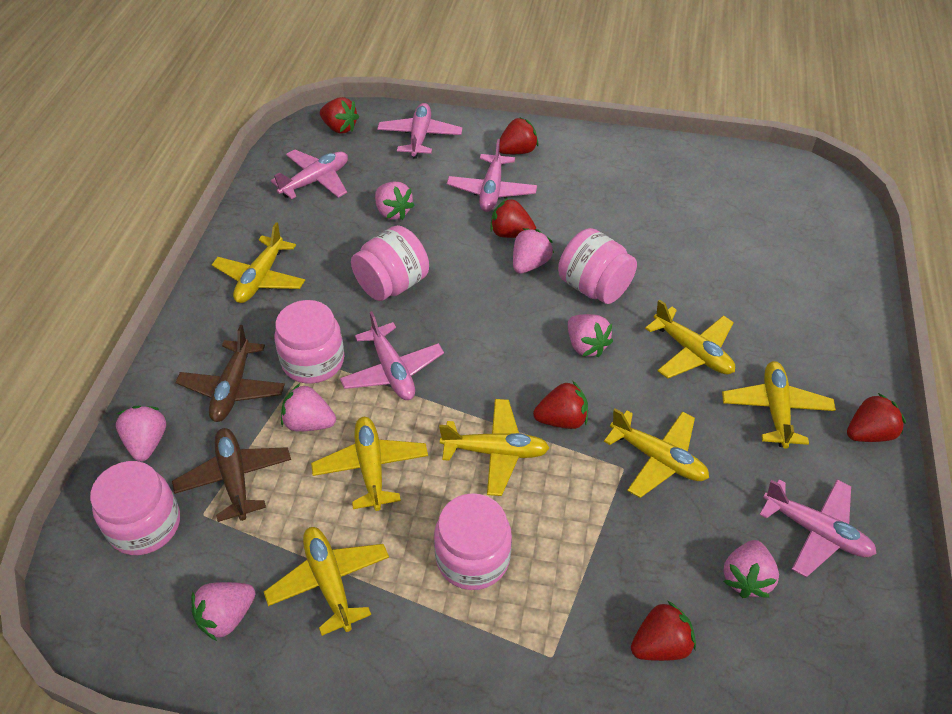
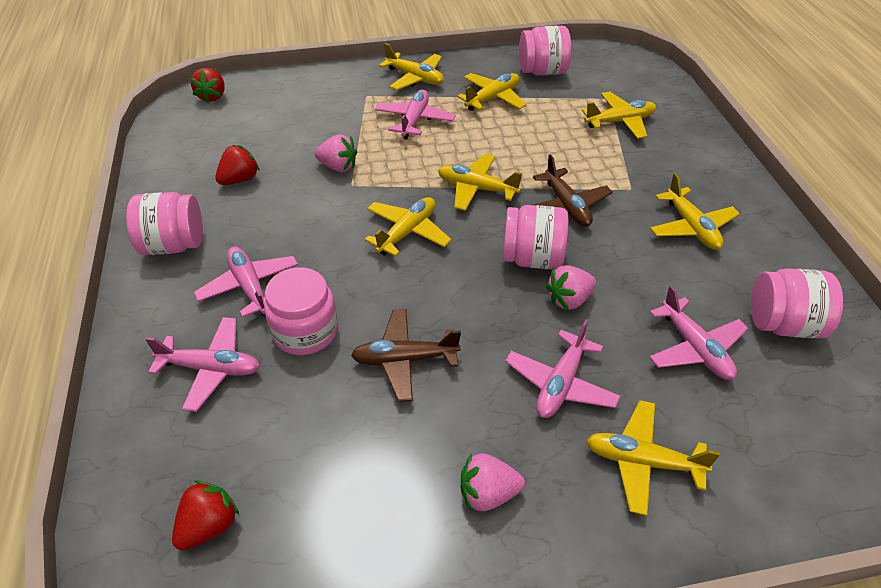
pink strawberry: [116,406,166,461] [191,582,255,641] [281,384,336,432] [375,181,415,220] [513,228,554,274] [568,314,613,357] [723,540,779,598] = 7 -> [315,134,357,172] [461,453,525,511] [546,265,596,310] = 3
red strawberry: [320,97,359,134] [490,198,536,238] [499,117,538,154] [533,381,588,429] [631,601,696,661] [847,393,906,442] = 6 -> [172,480,239,550] [190,68,225,103] [215,145,259,185] = 3

